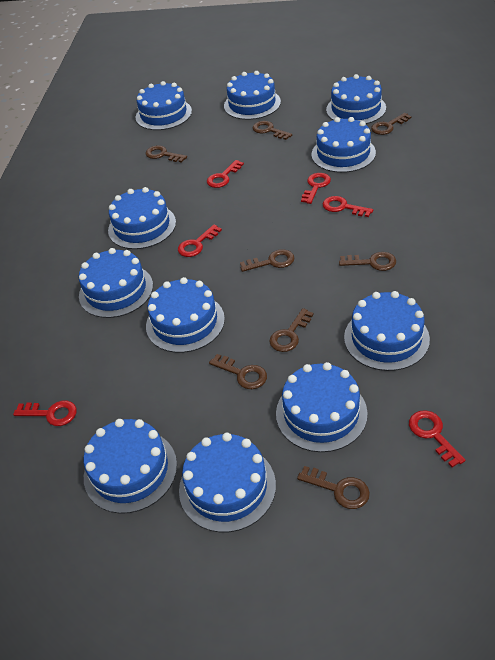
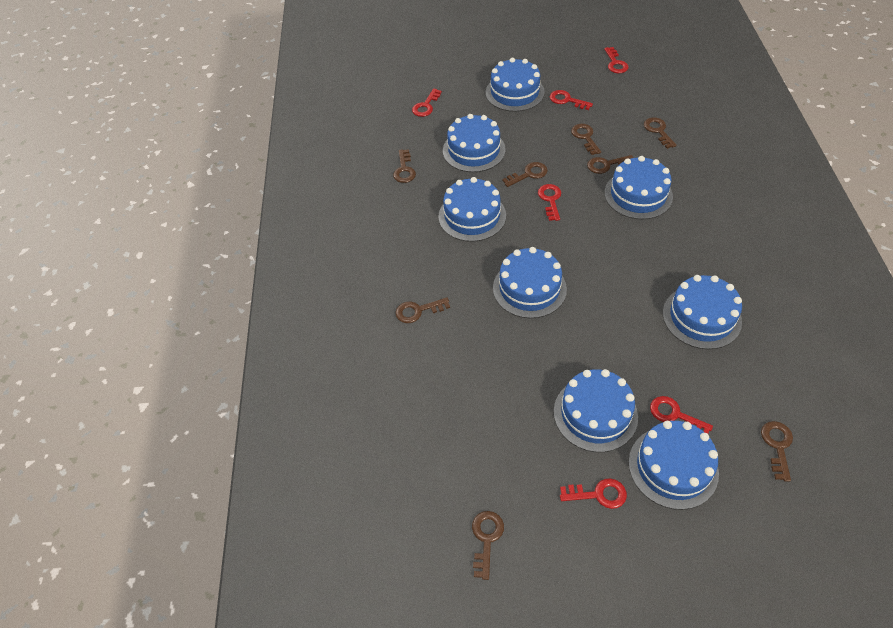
blue cake: [79,248,153,318] [83,419,177,514] [108,187,176,249] [136,81,192,130] [146,277,225,353] [179,433,276,532] [224,71,281,120] [276,362,368,452] [311,117,376,173] [326,74,386,124] [344,291,430,371] = 11 -> [438,177,506,242] [443,114,506,172] [486,58,545,112] [493,247,567,318] [554,369,638,452] [605,156,673,219] [629,421,719,510] [663,275,742,349] = 8

